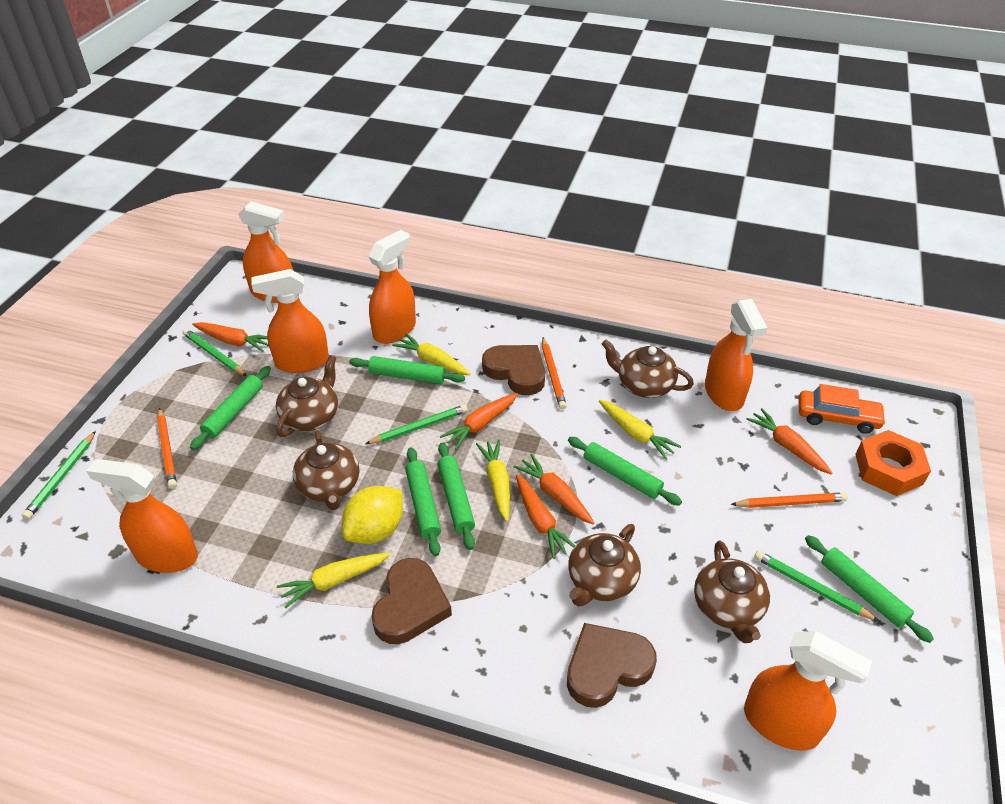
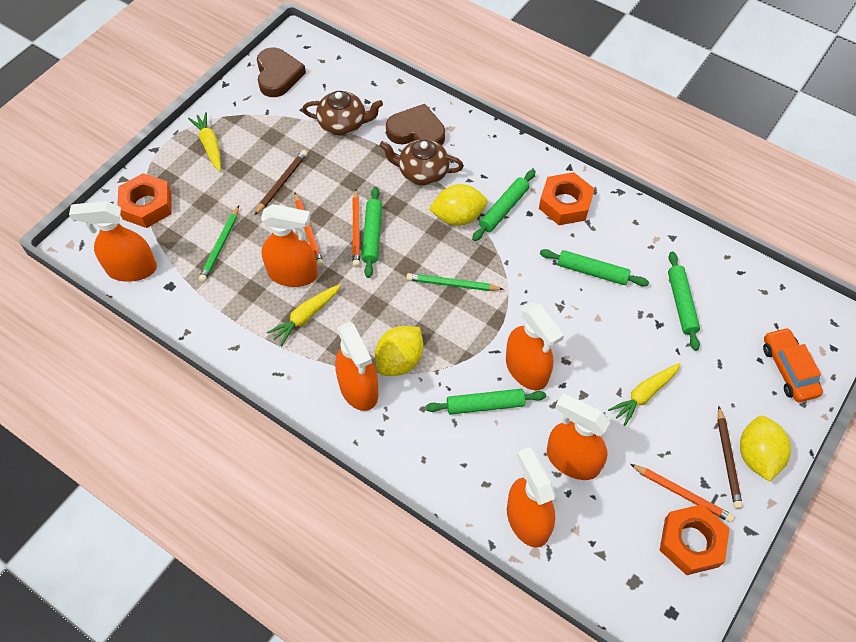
brown heart: [371,558,452,644] [482,345,545,395] [567,623,657,708] = 3 -> [257,47,306,97] [386,104,445,145] = 2
brown pencil: none = 0 -> [255,150,308,215] [717,406,743,509] = 2
brown teapot: [276,355,338,437] [293,430,359,510] [568,524,641,606] [602,340,694,398] [694,541,770,643] = 5 -> [302,91,383,135] [379,139,464,185] = 2
green pencil: [22,431,96,520] [183,329,247,376] [365,405,468,444] [754,550,879,621] = 4 -> [199,206,239,282] [406,273,503,291] = 2
green rolling pin: [190,366,271,450] [349,356,465,384] [405,447,441,556] [438,442,475,550] [568,437,682,506] [805,535,934,643] = 6 -> [362,187,382,278] [425,389,546,415] [472,169,536,241] [540,249,649,286] [668,251,700,351] = 5
orange carrot: [192,322,269,352] [440,393,518,450] [513,454,595,525] [516,475,575,559] [746,408,832,474] = 5 -> none = 0
orange nut: [855,430,931,496] = 1 -> [117,173,171,228] [539,172,595,225] [660,504,730,575] = 3
yellow carrot: [277,552,391,608] [392,333,471,375] [476,440,510,522] [599,400,681,460] = 4 -> [188,112,221,172] [267,284,341,346] [608,363,681,426] = 3
yellow lemon: [342,486,403,544] = 1 -> [375,326,423,376] [429,184,488,226] [740,416,791,482] = 3

